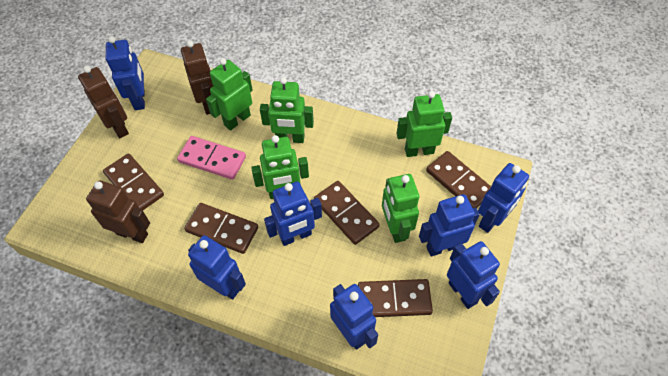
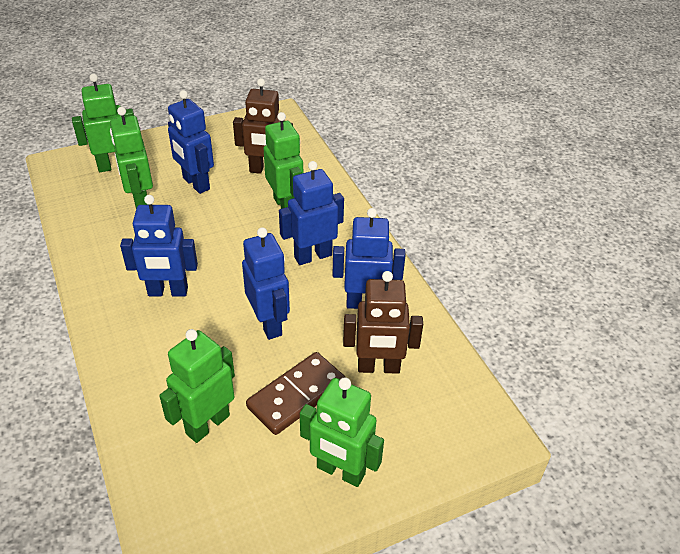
blue robot: [106,36,145,110] [188,235,246,300] [264,182,322,246] [330,284,378,349] [419,194,480,256] [447,241,500,309] [478,163,529,233] = 7 -> [120,195,198,297] [168,90,214,194] [242,227,290,340] [279,161,344,265] [332,208,405,309] = 5
brown domino: [103,154,164,210] [184,203,258,254] [314,181,380,245] [358,279,433,317] [426,151,491,208] = 5 -> [246,352,345,435] = 1
brown robot: [78,66,129,138] [86,180,150,243] [181,40,213,115] = 3 -> [233,78,293,174] [343,271,423,373] = 2
pink domino: [177,136,246,180] = 1 -> none = 0

